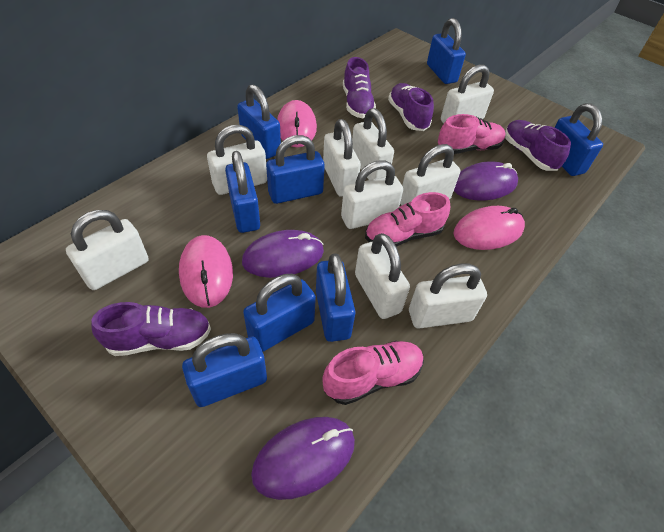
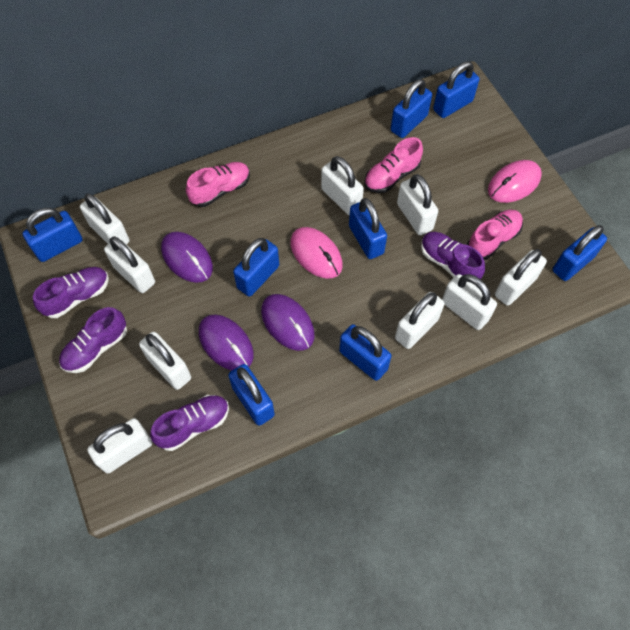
pink mouse: [179,235,233,308] [277,100,317,147] [454,206,525,250] = 3 -> [290,227,343,279] [488,160,542,203] = 2

